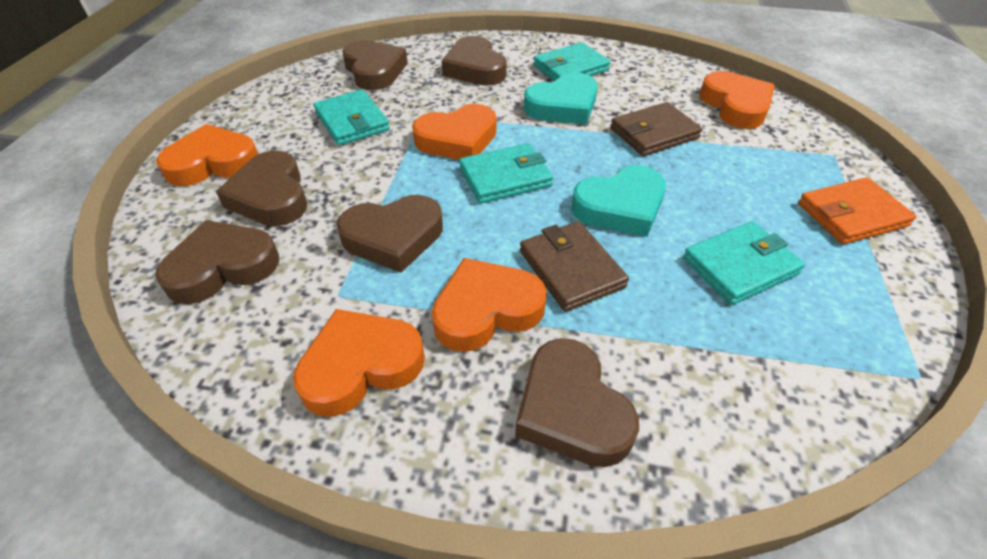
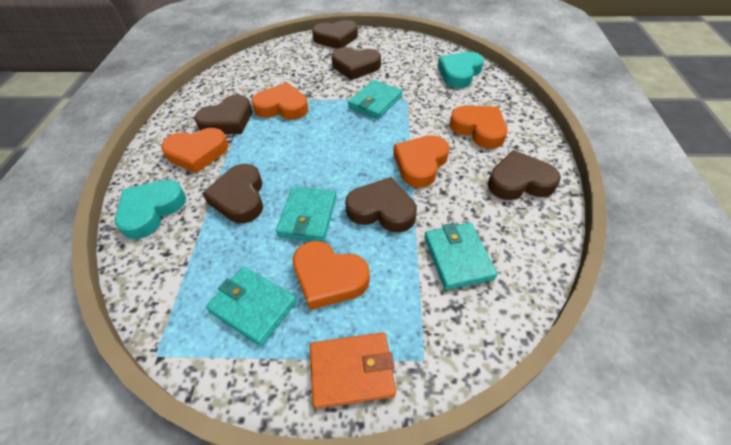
brown wallet: [520,221,629,312] [610,102,702,156] = 2 -> none = 0

